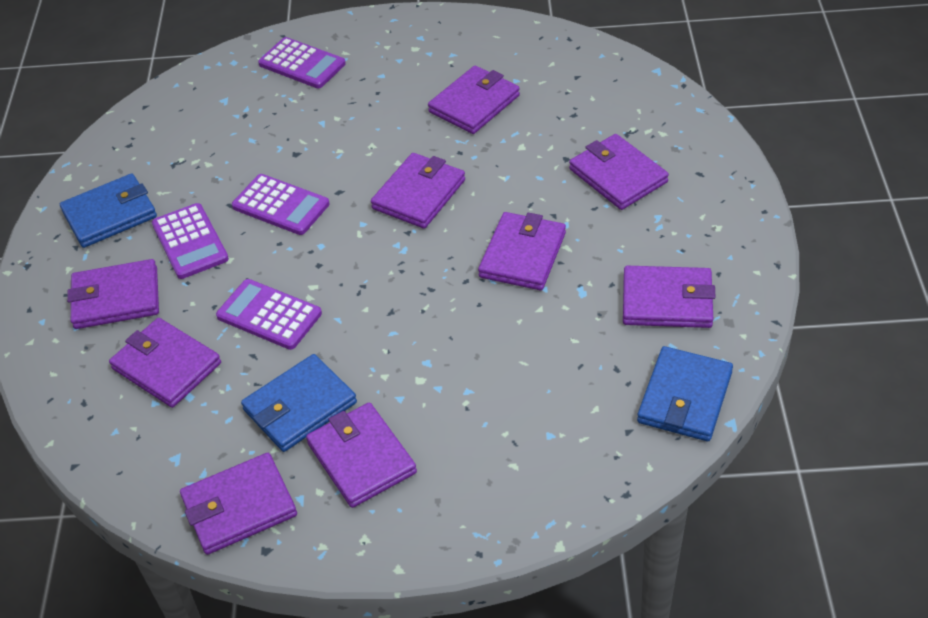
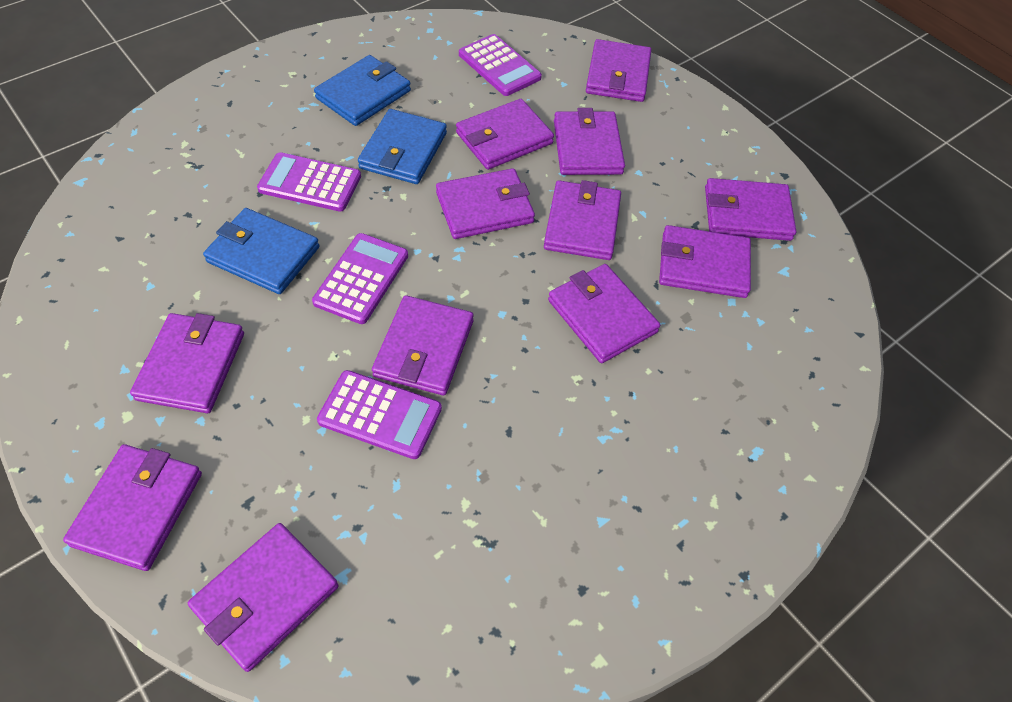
purple wallet: [67,259,159,329] [109,318,221,408] [180,453,297,555] [306,403,417,508] [371,153,465,229] [428,66,520,134] [478,212,566,290] [569,134,669,210] [623,266,716,328] = 9 -> [63,444,202,571] [130,313,244,413] [188,523,339,672] [372,295,474,396] [436,168,535,239] [456,99,554,170] [544,180,621,260] [548,264,660,363] [554,108,625,175] [586,39,651,102] [659,225,751,298] [705,178,796,241] = 12

